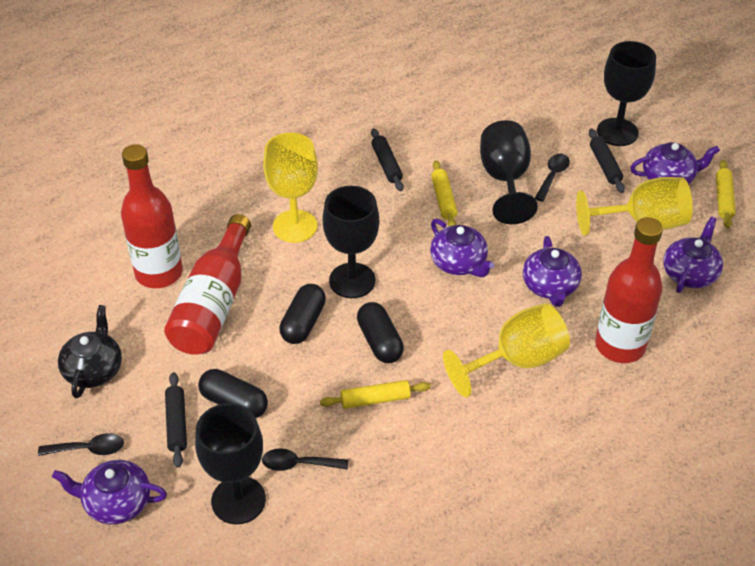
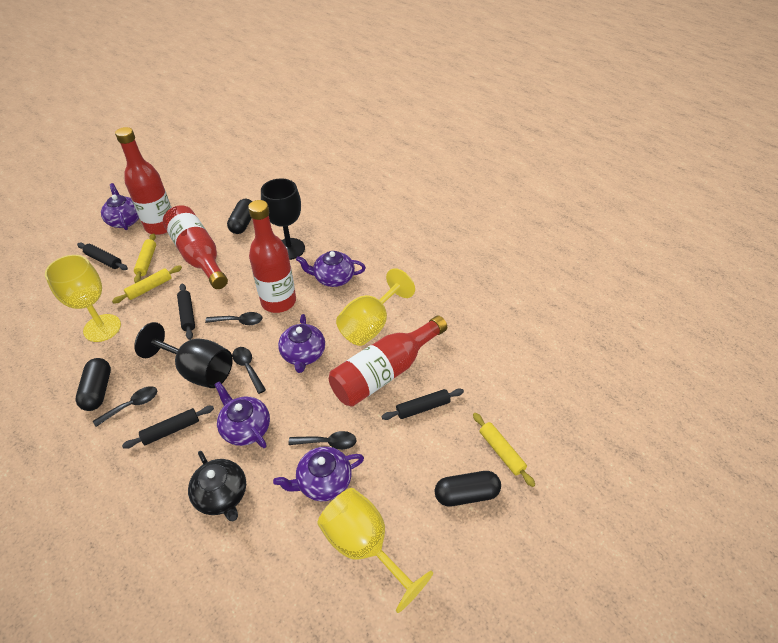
black goblet: [195,403,266,524] [323,186,379,298] [480,120,538,224] [597,41,656,146] = 4 -> [134,322,233,388] [261,178,305,260] = 2
black rolling pin: [165,372,187,468] [371,128,404,191] [589,129,625,193] = 3 -> [77,243,128,270] [122,406,214,449] [177,284,195,340] [382,389,464,420] = 4
black spoon: [38,433,124,456] [262,449,348,471] [535,153,570,202] = 3 -> [93,386,157,427] [205,312,263,325] [232,347,266,394] [288,431,357,450] = 4
red bottle: [121,144,183,288] [164,214,251,355] [595,217,663,363] = 3 -> [115,127,172,235] [163,205,228,289] [248,200,296,313] [329,315,447,407] = 4

